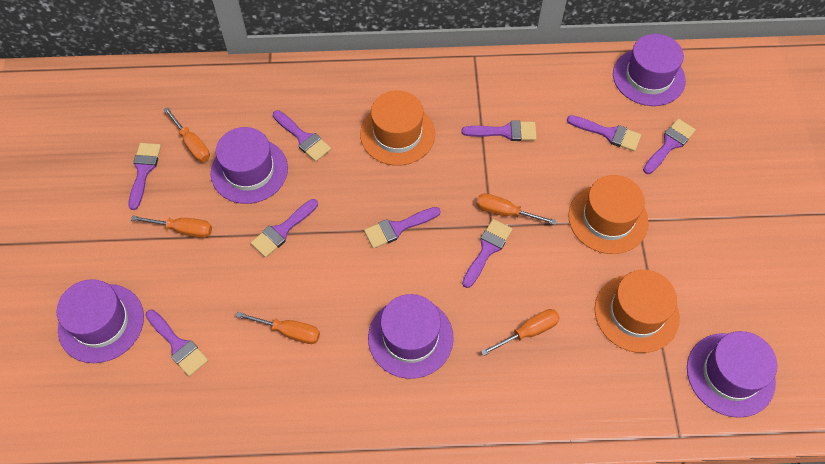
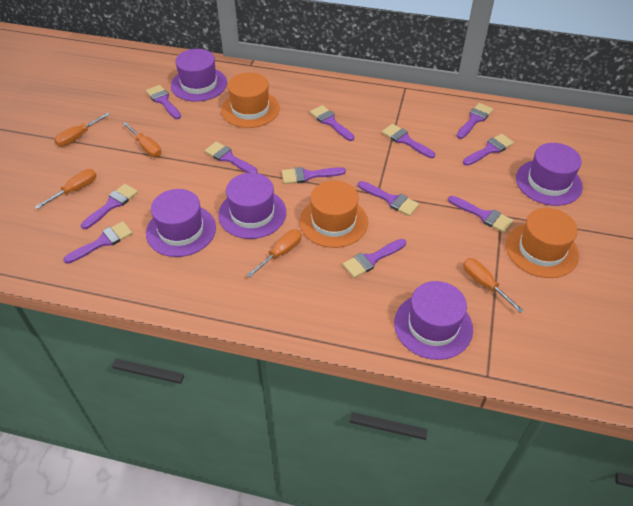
purple brush: [128,143,161,210] [145,309,208,376] [251,199,318,258] [273,110,331,162] [364,207,441,249] [461,120,537,141] [462,219,512,288] [567,115,641,151] [643,119,696,174] = 9 -> [63,221,133,264] [81,184,138,229] [146,85,181,119] [205,142,258,173] [282,167,346,184] [310,105,354,141] [343,239,406,278] [358,181,419,216] [382,124,435,158] [448,196,513,233] [456,103,493,139] [463,134,514,166] = 12

